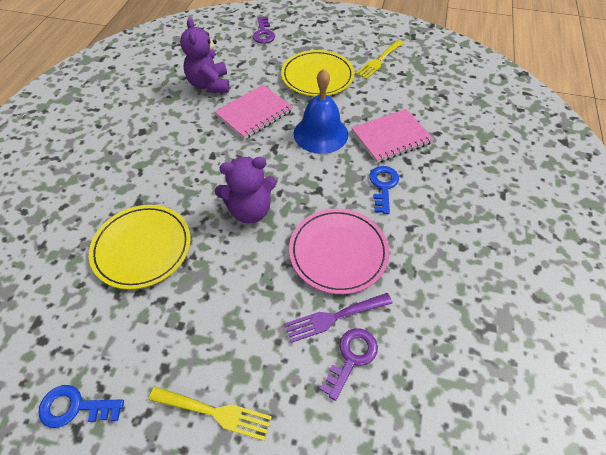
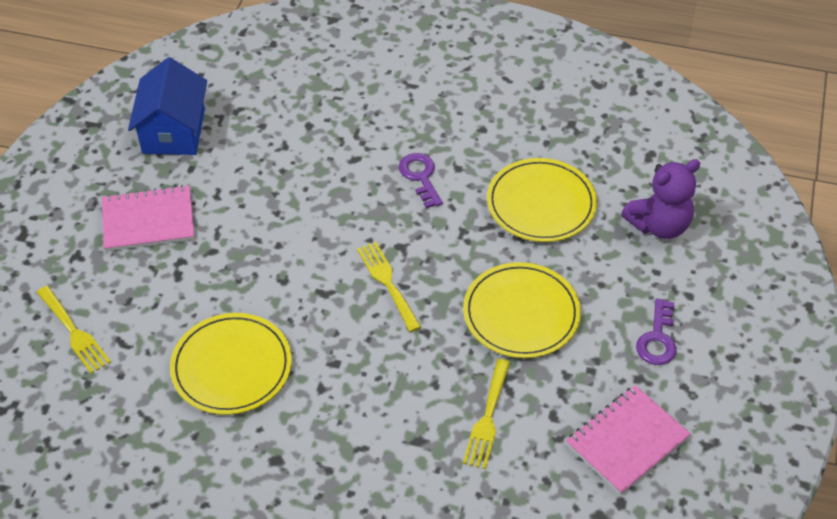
blue bell: [293,69,348,154] = 1 -> none = 0
blue house: none = 0 -> [128,57,207,155] = 1
blue key: [38,385,124,428] [369,166,399,214] = 2 -> none = 0
pink plate: [289,209,389,294] = 1 -> none = 0
purple fork: [284,293,392,343] = 1 -> none = 0
purple teddy bear: [180,18,230,93] [215,157,277,223] = 2 -> [621,159,700,239] = 1
yellow fork: [149,387,272,441] [356,40,404,79] = 2 -> [36,286,111,374] [357,242,421,332] [463,359,510,469] = 3
yellow plate: [89,205,191,290] [281,50,355,96] = 2 -> [170,313,292,415] [463,262,581,358] [487,158,597,242] = 3

